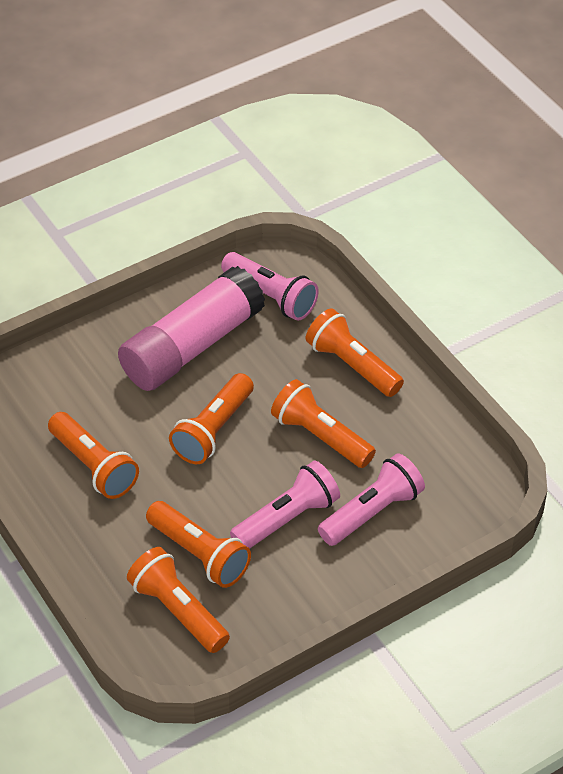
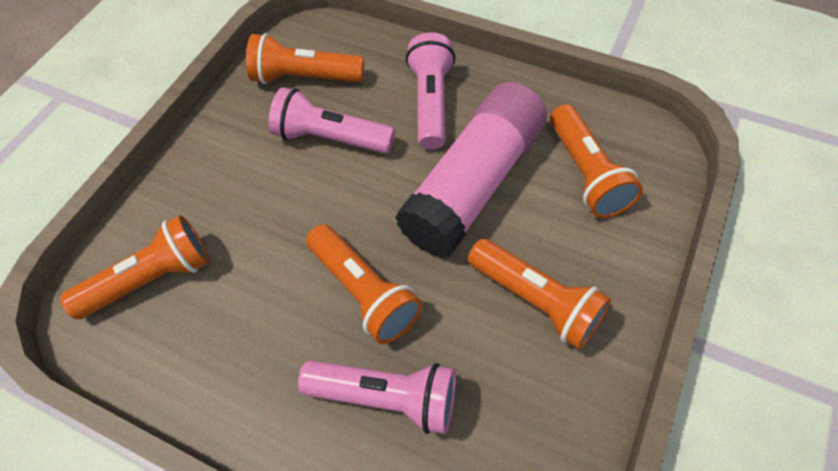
orange flashlight: [48,412,139,499] [127,547,230,653] [146,501,251,588] [169,373,254,464] [271,379,376,468] [306,308,404,397] = 6 -> [60,215,210,319] [246,33,364,84] [306,224,422,344] [468,239,611,349] [550,104,643,218] = 5

